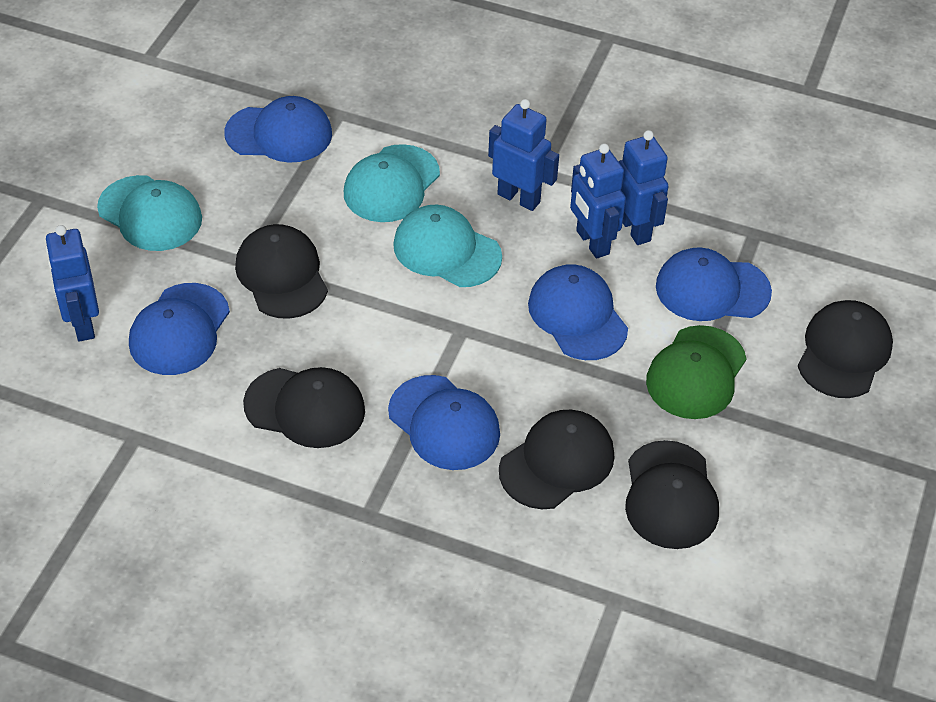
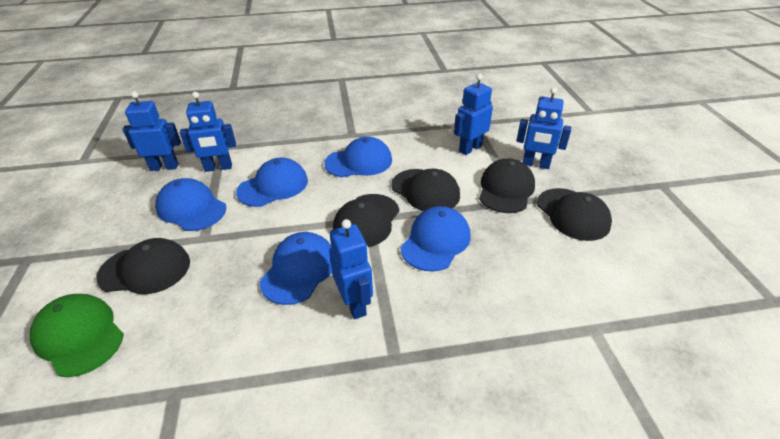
blue robot: [45,225,99,341] [488,99,559,211] [570,143,626,259] [618,130,668,245] = 4 -> [123,91,181,171] [180,92,236,172] [329,219,373,319] [454,74,493,155] [516,87,572,169] = 5
turquoise cap: [97,175,202,251] [344,144,440,222] [393,204,502,287] = 3 -> none = 0

